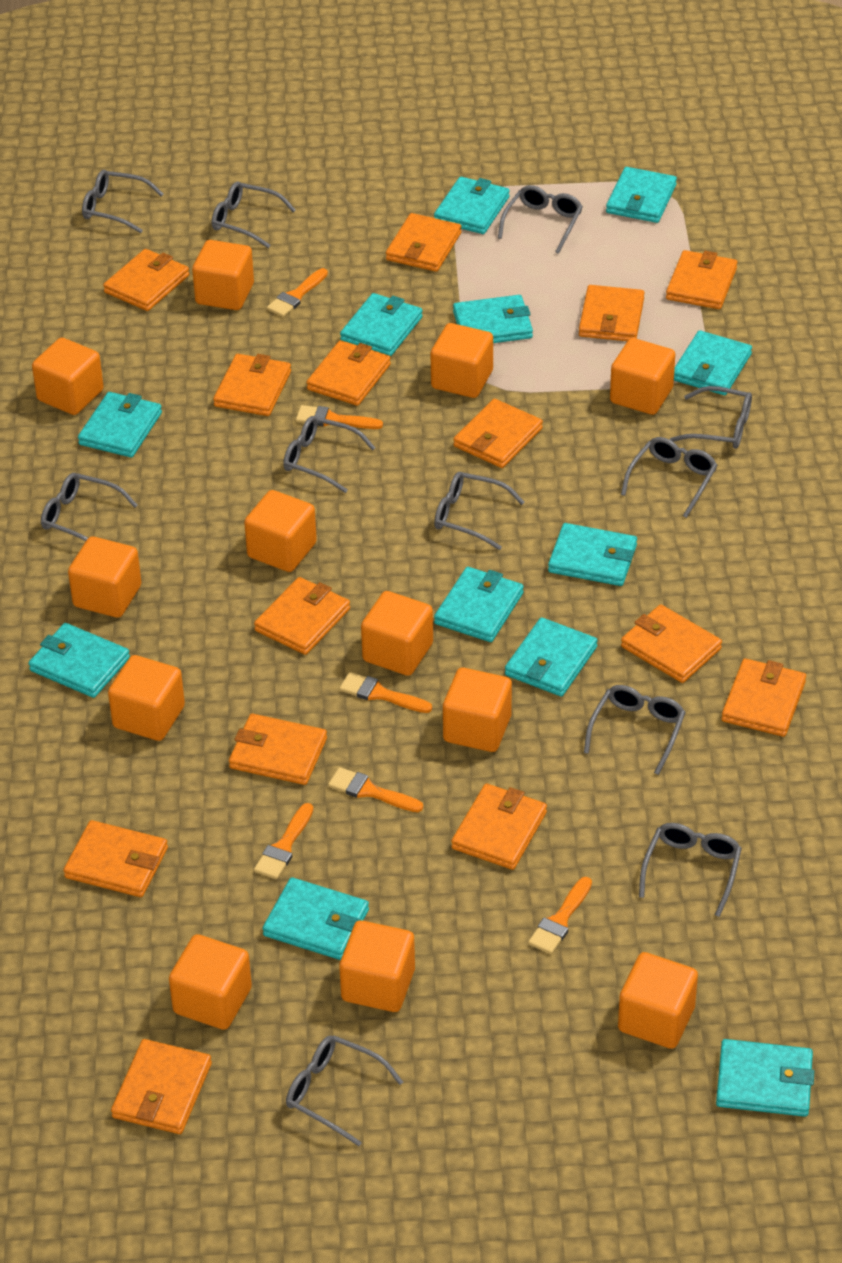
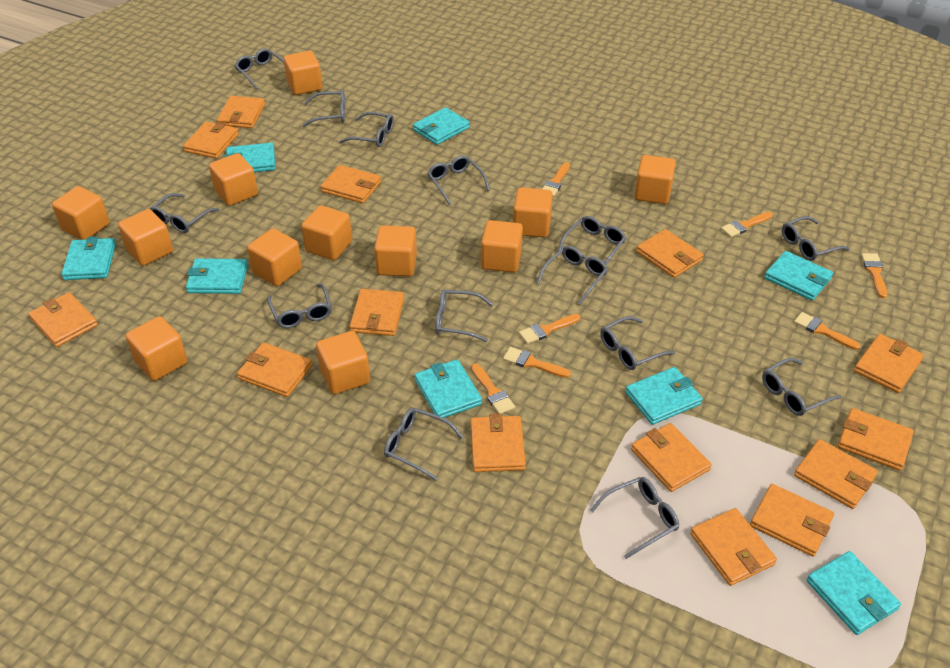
grey glasses: [41,473,138,541] [82,170,163,233] [212,181,296,248] [283,416,376,493] [286,1035,403,1146] [434,472,525,550] [498,185,583,254] [584,685,686,775] [621,437,718,518] [639,823,742,917] [669,386,752,449] = 11 -> [150,193,219,233] [235,48,284,90] [267,284,332,328] [302,90,345,127] [339,112,394,147] [384,408,464,481] [427,155,490,205] [435,290,493,342] [536,246,608,304] [558,216,626,265] [590,477,679,559] [600,316,675,370] [762,358,841,416] [782,216,850,261] = 14
orange brush: [254,803,314,879] [267,268,328,317] [296,405,383,429] [328,767,423,812] [339,672,432,713] [528,877,592,954] = 6 -> [471,363,515,414] [503,347,571,378] [519,314,581,344] [542,162,570,197] [721,212,773,237] [794,312,861,350] [861,253,887,298] = 7
turquoise wallet: [29,623,130,698] [78,392,162,457] [263,877,369,960] [340,293,423,356] [434,177,510,234] [434,567,524,642] [453,295,533,343] [505,617,598,697] [548,523,637,586] [606,167,677,223] [674,330,752,395] [716,1039,814,1117] = 12 -> [61,236,116,280] [186,258,248,294] [225,143,276,172] [413,107,470,145] [415,359,482,420] [625,367,703,425] [764,251,833,301] [807,551,901,635] = 8

